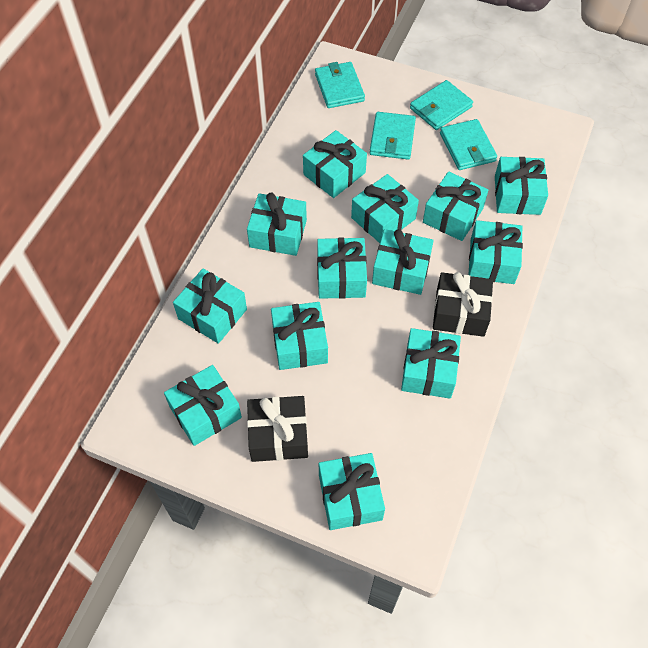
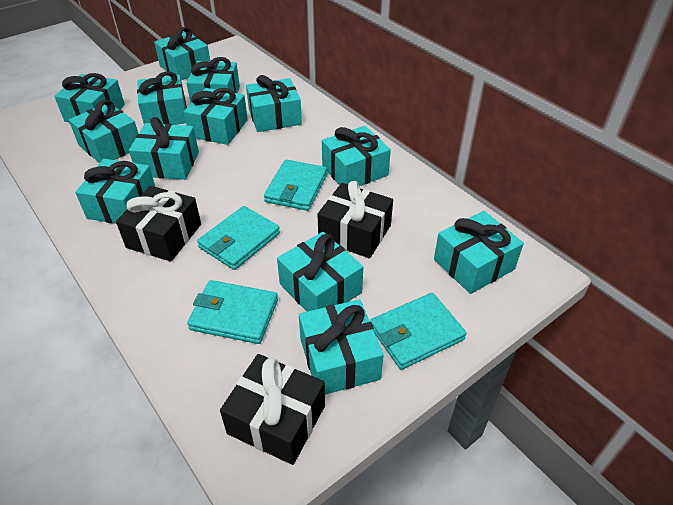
black gift: [247,396,308,462] [433,272,493,337] = 2 -> [116,186,201,262] [220,354,325,465] [318,181,393,258] = 3

